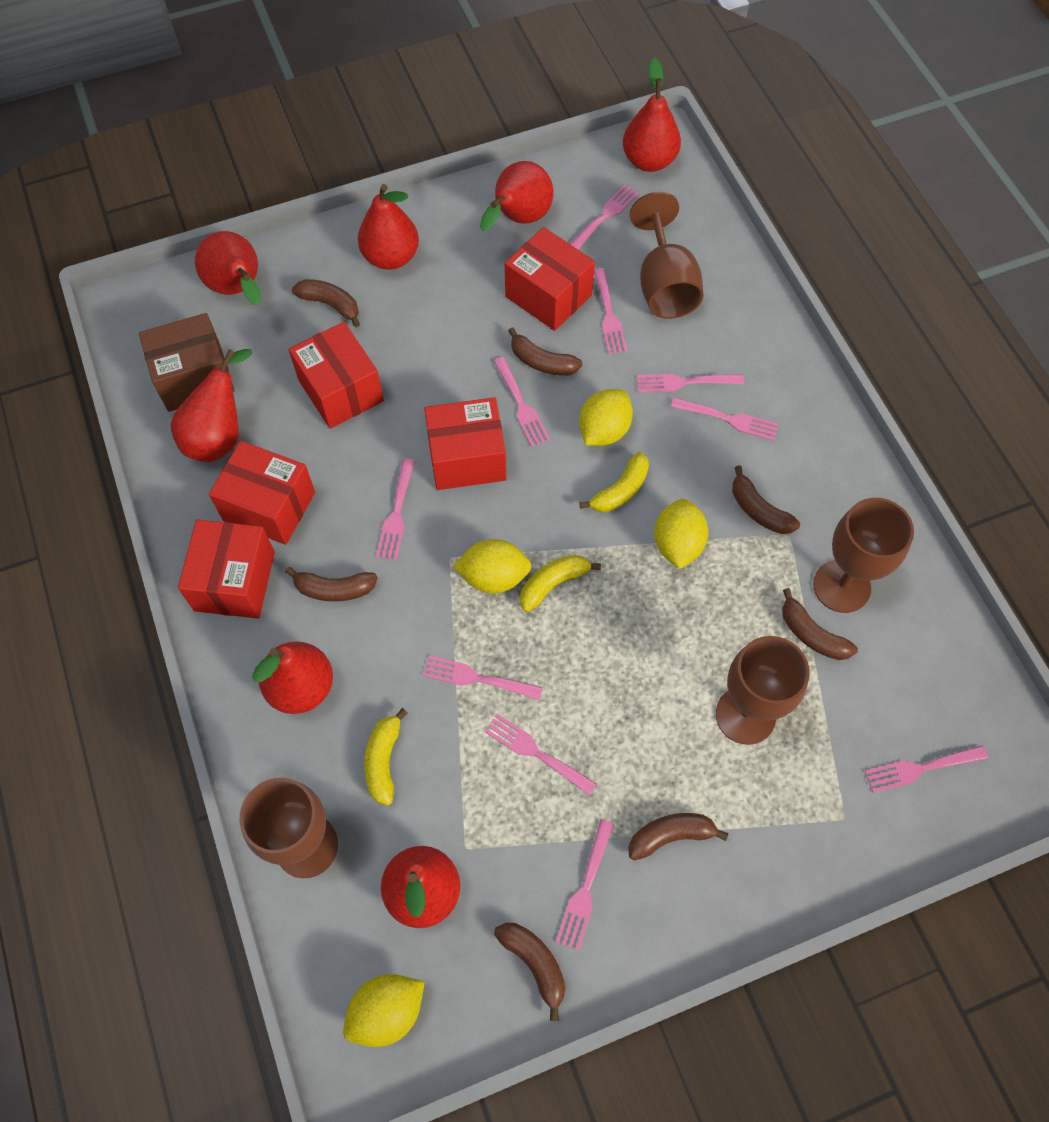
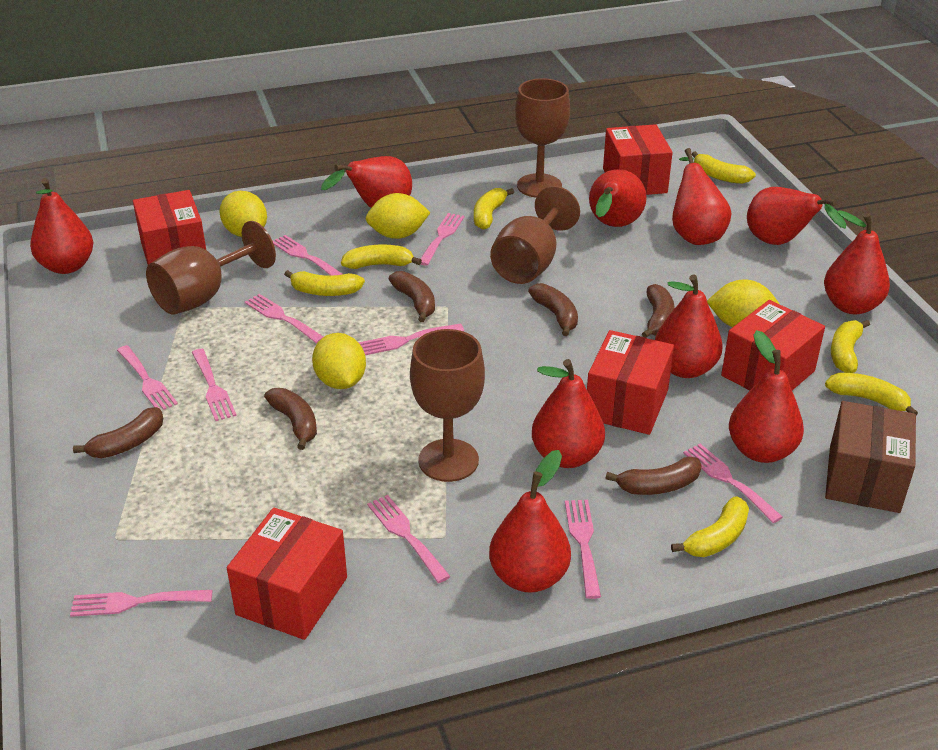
brown banana: [285,567,378,602] [292,279,360,327] [494,923,565,1021] [508,327,582,376] [628,813,728,860] [732,466,800,534] [782,588,858,660] = 7 -> [73,407,163,458] [264,388,317,450] [389,271,435,322] [528,283,578,336] [605,456,702,495] [642,284,675,338] = 6
red pear: [171,349,252,462] [195,231,261,306] [252,641,333,714] [358,184,419,270] [381,846,460,928] [480,161,553,231] [623,58,681,172] = 7 -> [30,178,94,274] [321,156,412,208] [489,450,571,593] [532,359,605,468] [589,169,647,227] [655,275,723,378] [672,148,731,245] [729,330,804,463] [747,187,846,245] [824,210,890,315] = 10
yellow banana: [364,708,407,806] [520,555,601,612] [579,452,649,512] = 3 -> [284,270,365,296] [341,244,422,269] [474,188,514,230] [671,496,749,557] [692,151,756,184] [825,373,918,415] [831,320,870,373] = 7

